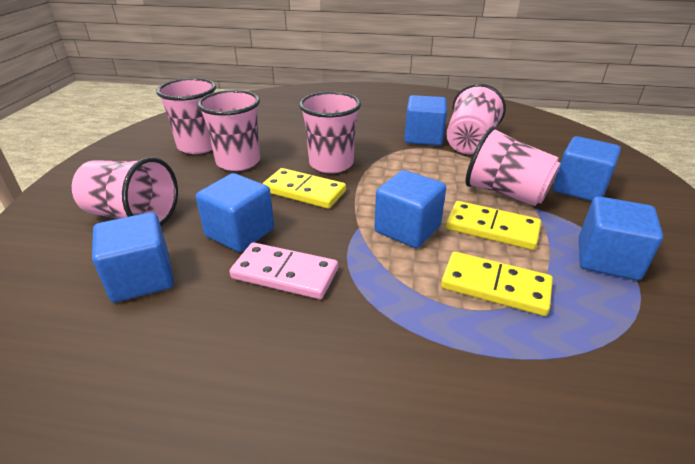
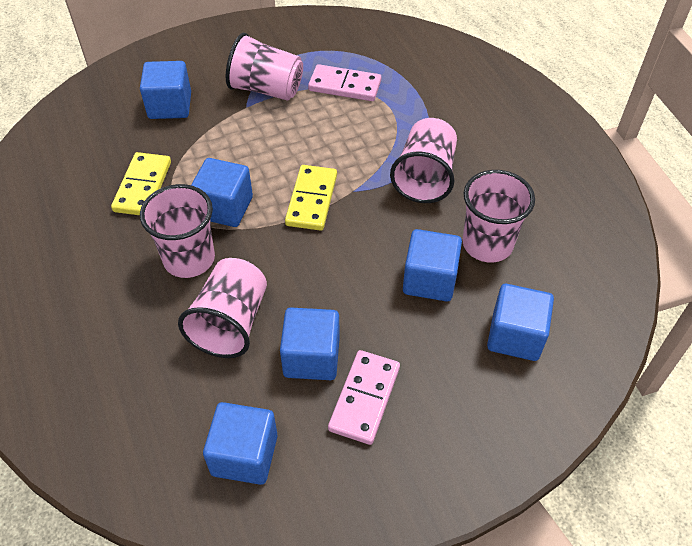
pink cup: [72,157,178,226] [156,78,216,154] [197,90,260,171] [299,92,361,173] [446,84,506,154] [465,126,561,206] = 6 -> [140,184,215,278] [178,258,267,358] [226,33,303,101] [390,118,457,203] [462,170,535,263] = 5
pink domino: [229,242,338,299] = 1 -> [308,64,381,101] [328,350,400,445] = 2
yellow domino: [262,168,346,209] [441,252,553,316] [446,201,541,250] = 3 -> [111,152,171,215] [285,165,337,231] = 2

